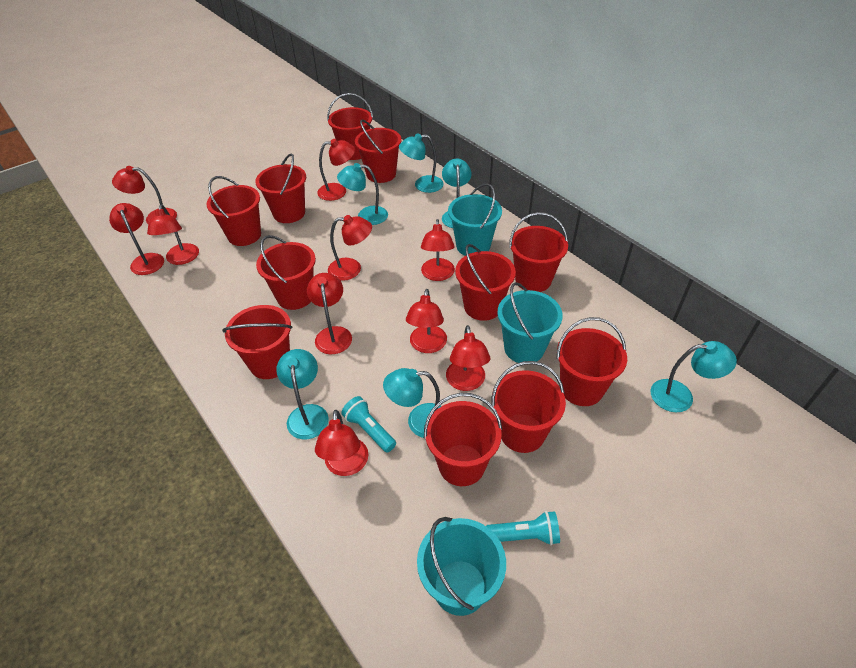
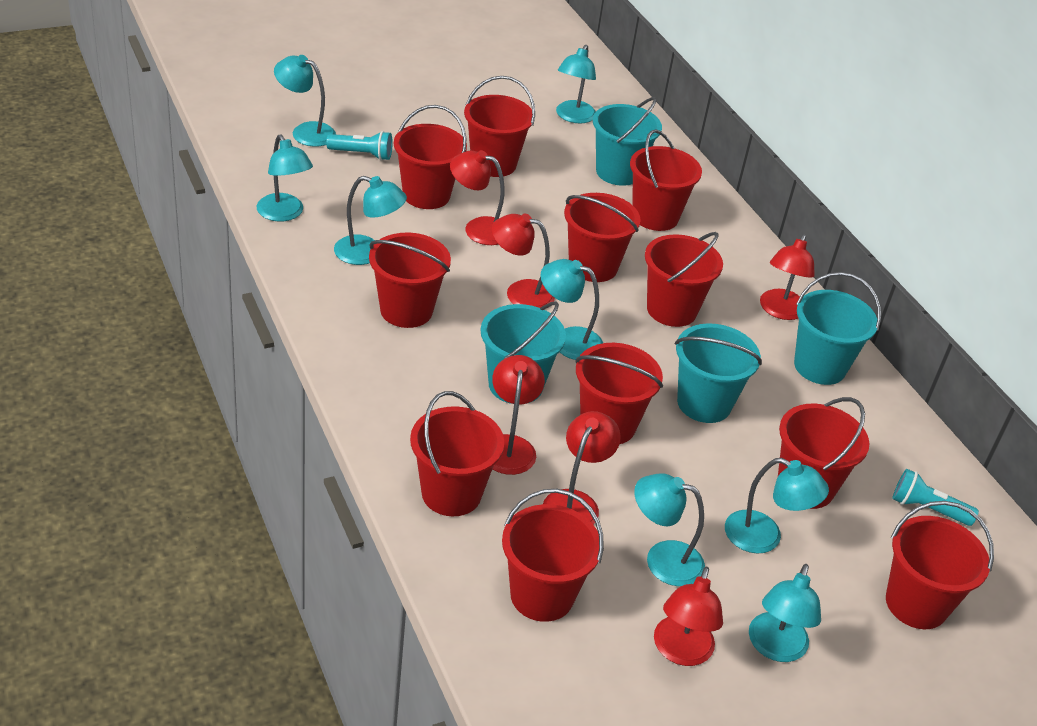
red lamp: [109,203,164,275] [112,166,177,224] [147,205,199,265] [307,273,352,354] [315,410,369,476] [317,139,355,201] [328,215,372,281] [406,289,447,353] [421,219,455,281] [446,325,490,391] = 10 -> [450,150,505,245] [492,213,555,308] [492,355,545,475] [543,411,621,525] [654,567,723,666] [760,234,815,320] = 6
turquoise bucket: [417,517,506,616] [448,184,502,256] [497,282,563,363] = 3 -> [481,301,566,404] [593,97,662,186] [675,323,762,423] [794,272,881,385] = 4
turquoise lamp: [276,349,329,439] [337,163,388,225] [383,368,441,438] [399,134,444,193] [442,158,471,228] [650,341,737,412] = 6 -> [257,134,313,221] [274,55,336,147] [334,176,407,265] [540,259,603,360] [556,45,596,124] [634,473,705,586] [725,458,829,554] [749,564,821,662] = 8

